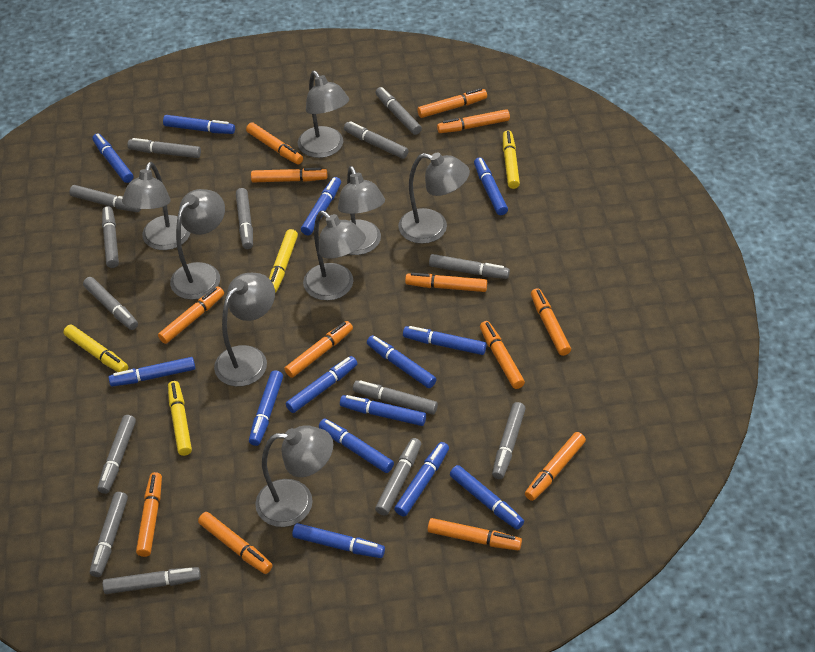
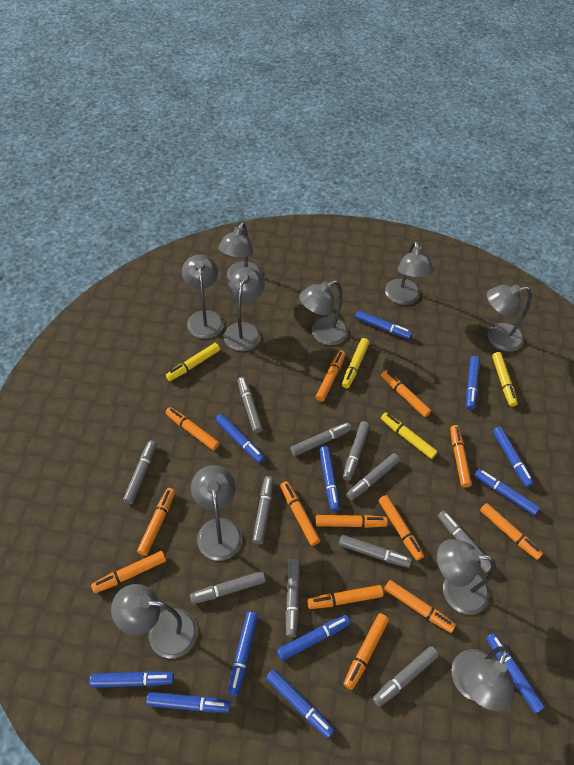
blue marker: [92,133,133,183] [109,357,195,387] [163,115,235,134] [249,370,283,446] [286,356,357,413] [292,523,385,558] [301,177,341,236] [319,418,394,473] [340,395,426,426] [367,335,437,388] [394,442,449,516] [403,326,487,355] [450,465,524,530] [474,157,508,215] = 14 -> [89,671,174,688] [146,692,231,713] [215,414,265,463] [228,612,258,696] [266,669,335,738] [277,615,350,661] [319,446,340,511] [355,310,412,339] [466,356,480,410] [474,469,540,516] [486,633,545,713] [493,427,534,487] = 12
grey lamp: [122,162,190,250] [170,189,225,300] [214,273,275,387] [255,426,333,527] [298,71,349,158] [303,211,366,301] [338,166,385,255] [398,152,470,244] = 8 -> [111,584,198,658] [182,255,224,339] [191,465,242,561] [218,222,262,279] [224,267,265,351] [299,280,348,345] [385,241,433,305] [437,539,496,615] [451,646,514,711] [487,284,531,352] = 10
grey marker: [69,185,141,212] [83,277,138,330] [90,492,128,577] [98,415,136,494] [102,206,119,268] [103,567,201,594] [128,138,201,158] [236,188,253,249] [344,121,409,159] [353,380,438,415] [375,87,422,135] [375,438,421,516] [429,254,510,279] [492,402,526,479] = 14 -> [123,440,157,504] [190,571,266,604] [238,377,263,433] [252,476,274,545] [285,559,300,637] [290,423,352,456] [339,535,412,568] [343,421,370,481] [346,453,400,500] [373,646,439,707] [438,511,491,573] = 11

